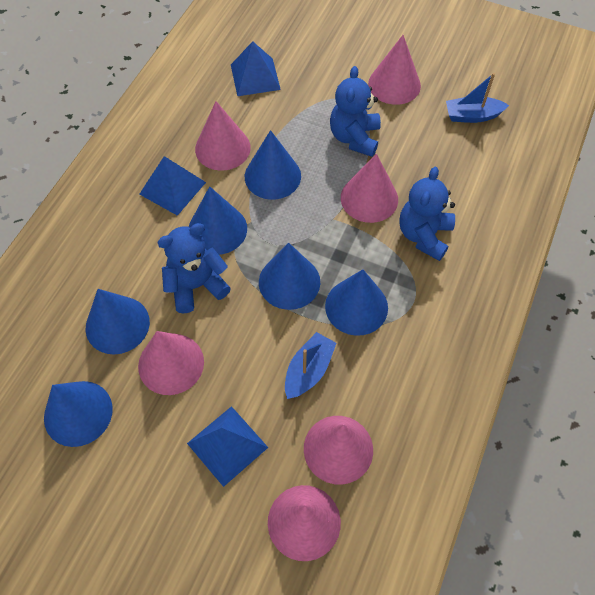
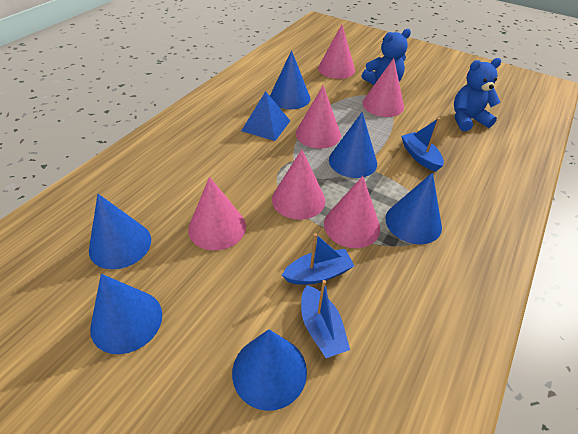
blue boat: [285,332,337,399] [446,73,509,123] = 2 -> [282,233,354,285] [301,280,350,358] [401,118,444,172] = 3
blue pyramid: [139,156,206,216] [187,406,268,487] [231,41,281,96] = 3 -> [241,91,290,141] = 1
blue teddy bear: [157,223,231,314] [330,66,381,157] [399,167,455,261] = 3 -> [362,29,411,85] [454,58,501,131] = 2

